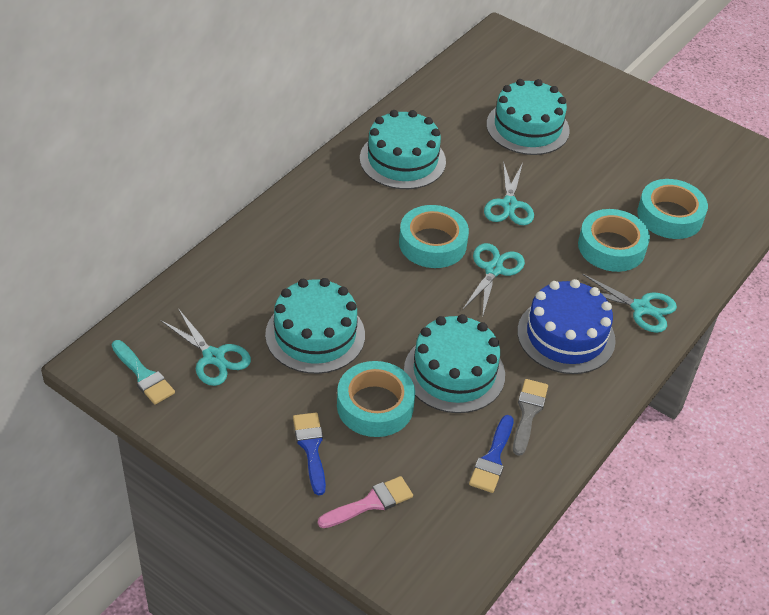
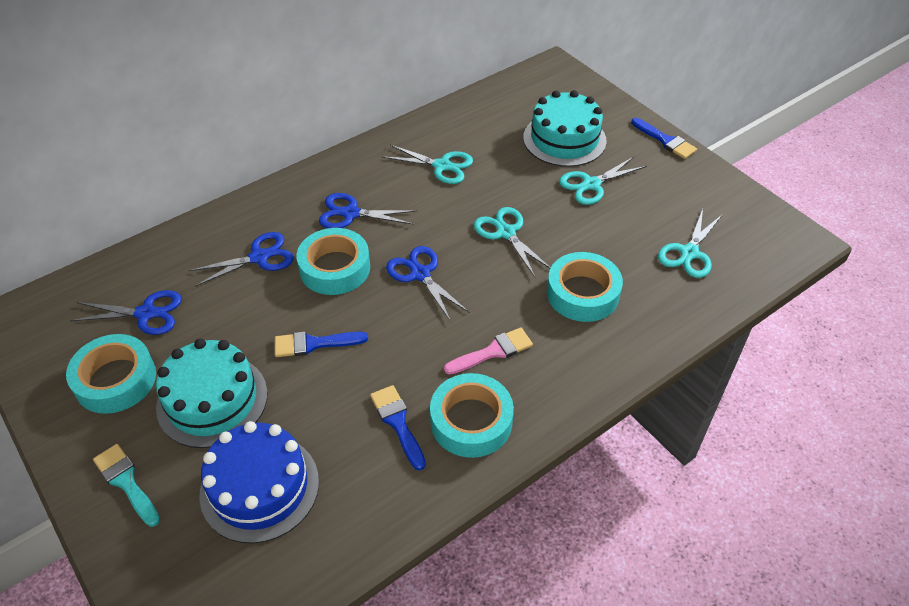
blue brush: [293,413,326,495] [469,415,514,493] = 2 -> [275,332,368,357] [370,385,426,470] [631,118,697,159] = 3
blue scissors: none = 0 -> [70,290,182,335] [189,232,294,286] [319,193,417,228] [386,246,469,322] = 4
grey brush: [513,379,548,456] = 1 -> none = 0
turquoise cake: [265,278,365,374] [360,110,446,189] [404,314,505,413] [486,79,570,155] = 4 -> [156,339,268,448] [523,90,607,167] = 2

